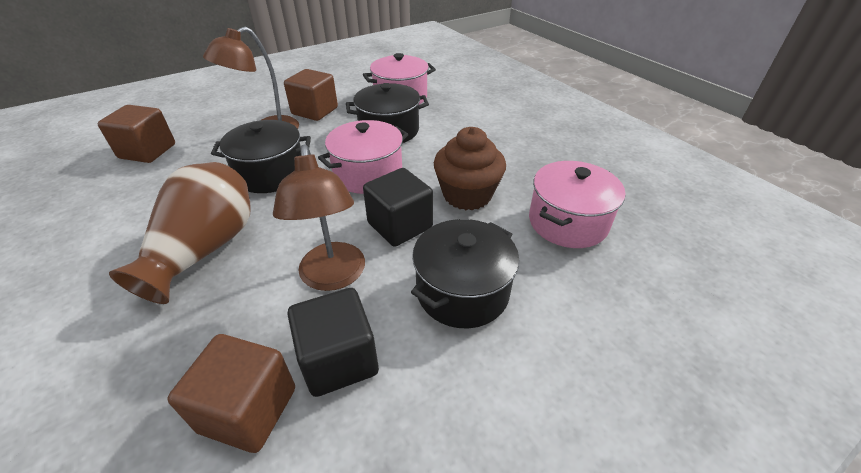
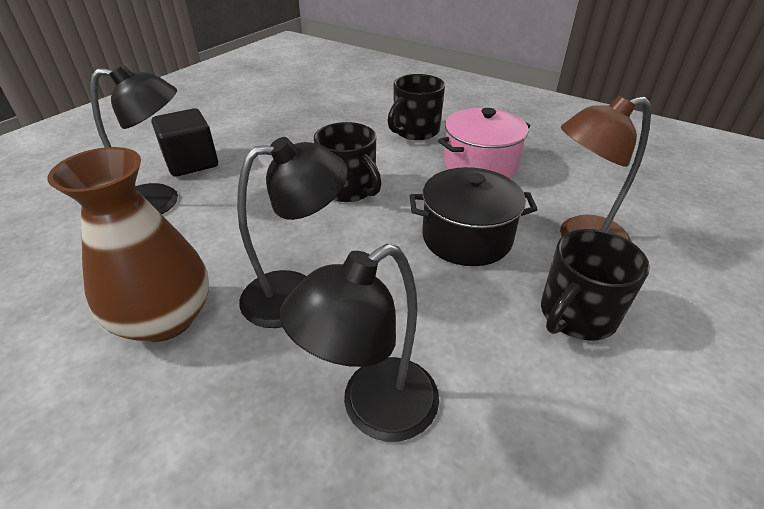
black cube: [287,288,379,397] [363,168,433,247] = 2 -> [151,108,218,177] = 1
black lamp: none = 0 -> [90,64,178,215] [237,137,348,328] [279,244,439,442] = 3
black mug: none = 0 -> [314,122,382,202] [387,74,445,140] [541,229,650,341] = 3
black pot: [211,120,311,193] [346,83,429,143] [411,219,519,328] = 3 -> [410,167,538,266] = 1
brown cube: [98,105,175,163] [167,334,295,453] [284,69,338,121] = 3 -> none = 0
brown cupcake: [434,127,506,210] = 1 -> none = 0
brown lamp: [203,27,299,129] [273,144,365,291] = 2 -> [560,95,651,241] = 1
pink pot: [318,120,408,194] [363,53,436,104] [529,161,626,248] = 3 -> [438,108,530,178] = 1

